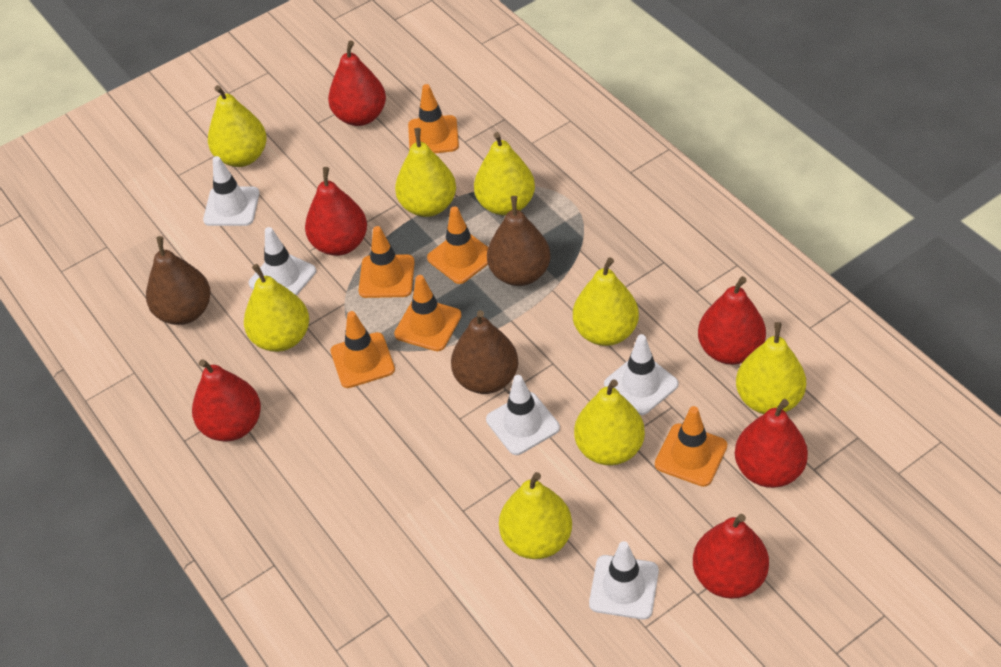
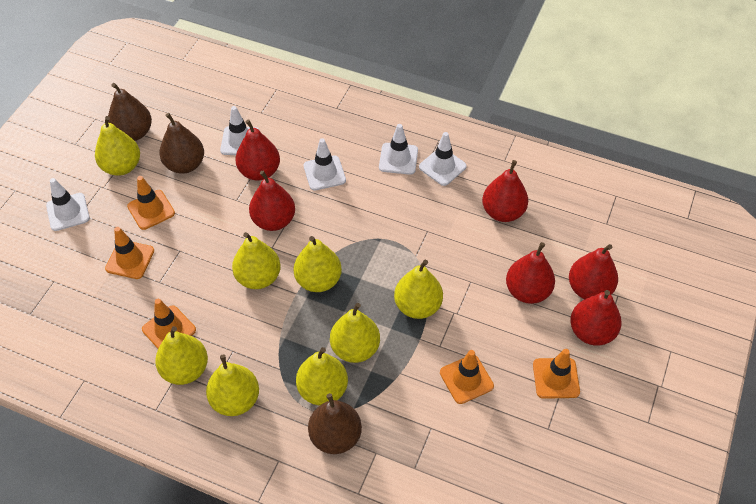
orange traffic cone: [331,311,395,388] [359,226,415,298] [394,275,462,351] [408,84,459,153] [427,206,488,284] [655,406,727,487] = 6 -> [105,227,154,279] [127,176,175,230] [142,299,196,349] [440,350,494,404] [533,349,580,399] = 5

